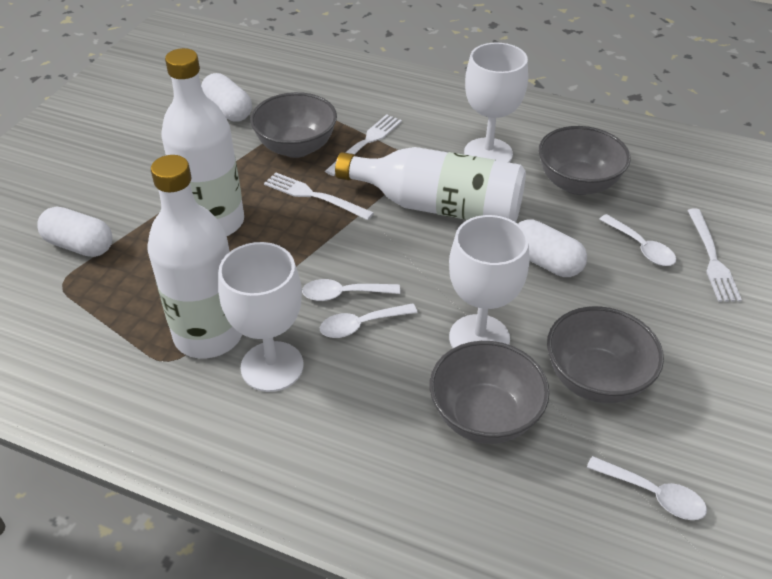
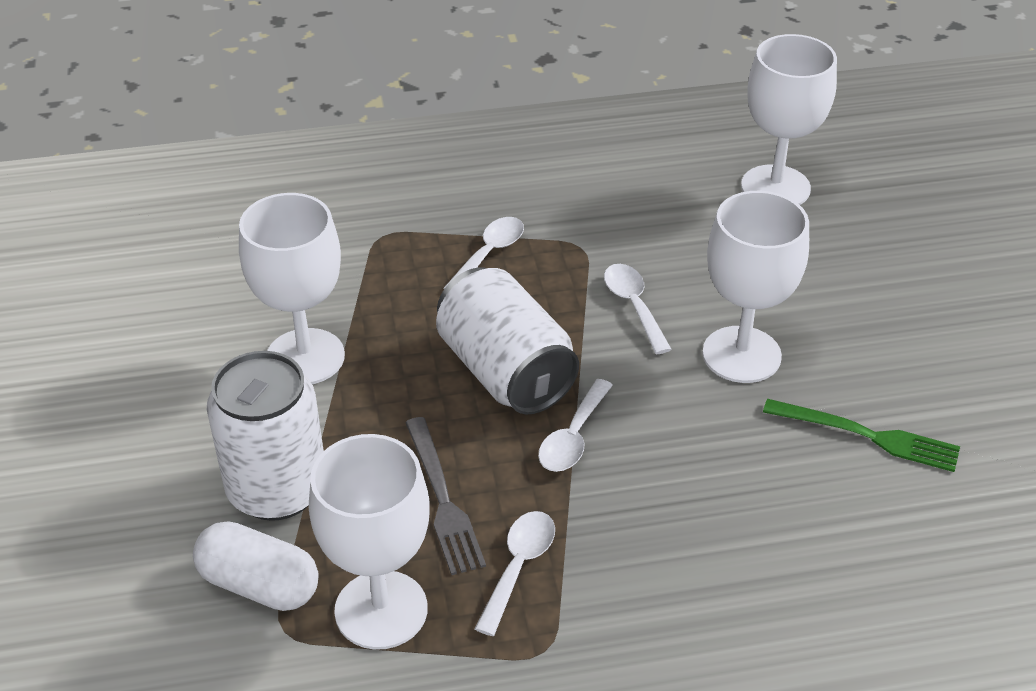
green fork: none = 0 -> [763,399,960,472] = 1
grey bowl: [250,92,337,158] [430,341,550,444] [539,126,631,195] [547,306,664,403] = 4 -> none = 0
grey fork: none = 0 -> [405,417,486,575] = 1
white bottle: [148,155,243,359] [161,48,244,236] [335,147,526,222] = 3 -> none = 0
white can: none = 0 -> [207,351,324,521] [436,268,579,415] = 2
white capsule: [37,206,113,257] [201,73,252,122] [518,219,587,277] = 3 -> [193,521,319,611] = 1
white fork: [264,172,374,220] [325,114,402,176] [687,209,742,302] = 3 -> none = 0
white goblet: [218,242,304,392] [449,215,529,348] [464,42,528,163] = 3 -> [239,193,345,384] [309,434,430,650] [702,191,809,383] [741,34,837,205] = 4

